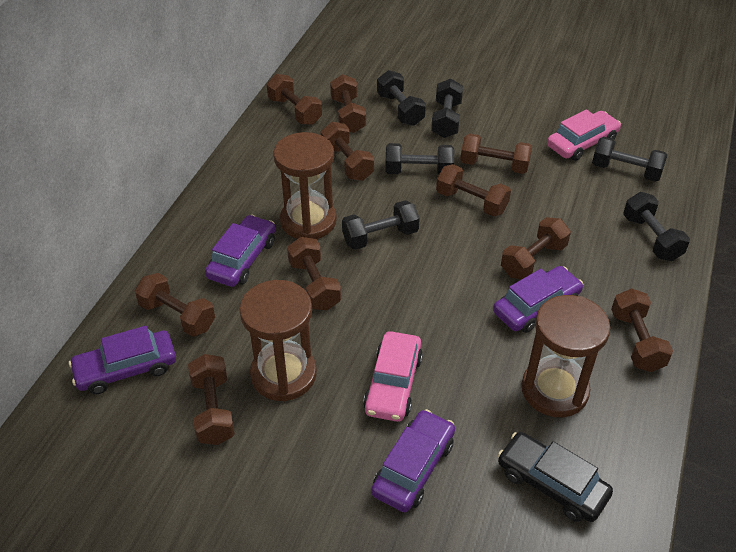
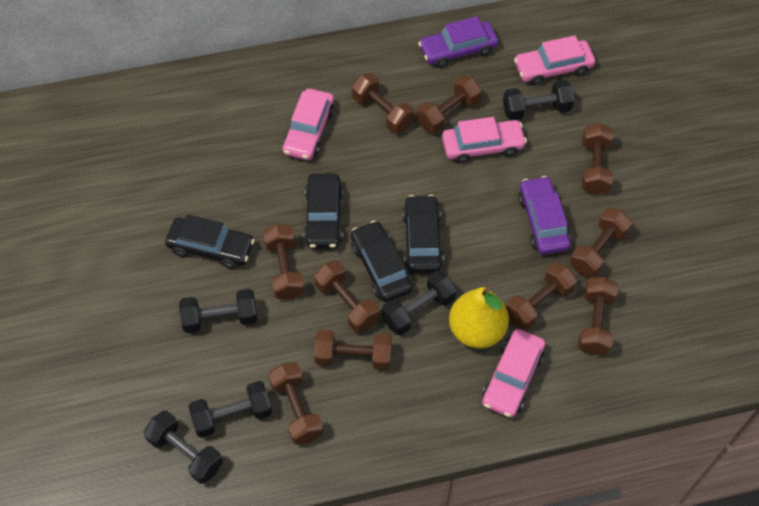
black car: [498,432,613,522] = 1 -> [165,214,255,269] [304,174,343,249] [351,221,412,302] [402,195,444,273] = 4
black dumbbell: [342,200,420,250] [377,70,426,126] [385,143,454,174] [431,79,463,138] [592,137,667,182] [623,192,690,261] = 6 -> [144,411,223,484] [179,289,257,333] [189,381,272,438] [382,270,457,335] [503,80,575,120] = 5
brown hourglass: [239,280,317,401] [273,132,337,239] [521,295,610,417] = 3 -> none = 0
pink car: [363,331,423,422] [547,110,621,161] = 2 -> [283,89,335,160] [442,117,527,164] [482,329,545,418] [514,35,595,86] = 4
purple car: [69,326,176,394] [205,215,276,287] [371,409,455,512] [493,266,583,333] = 4 -> [418,16,498,68] [518,176,571,255] = 2
yellow pear: none = 0 -> [449,287,509,349] = 1

